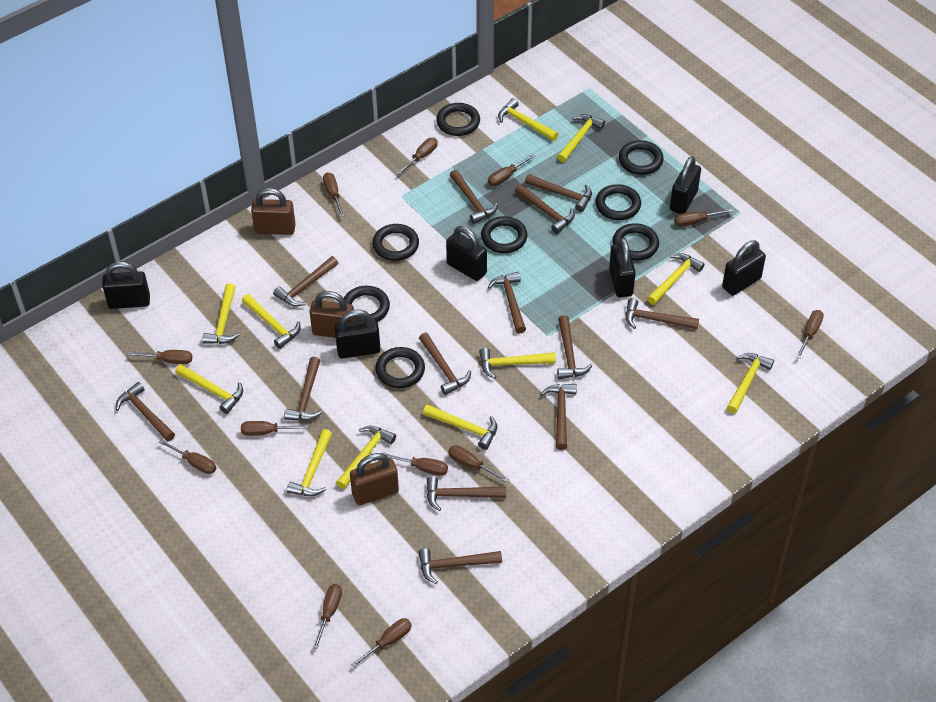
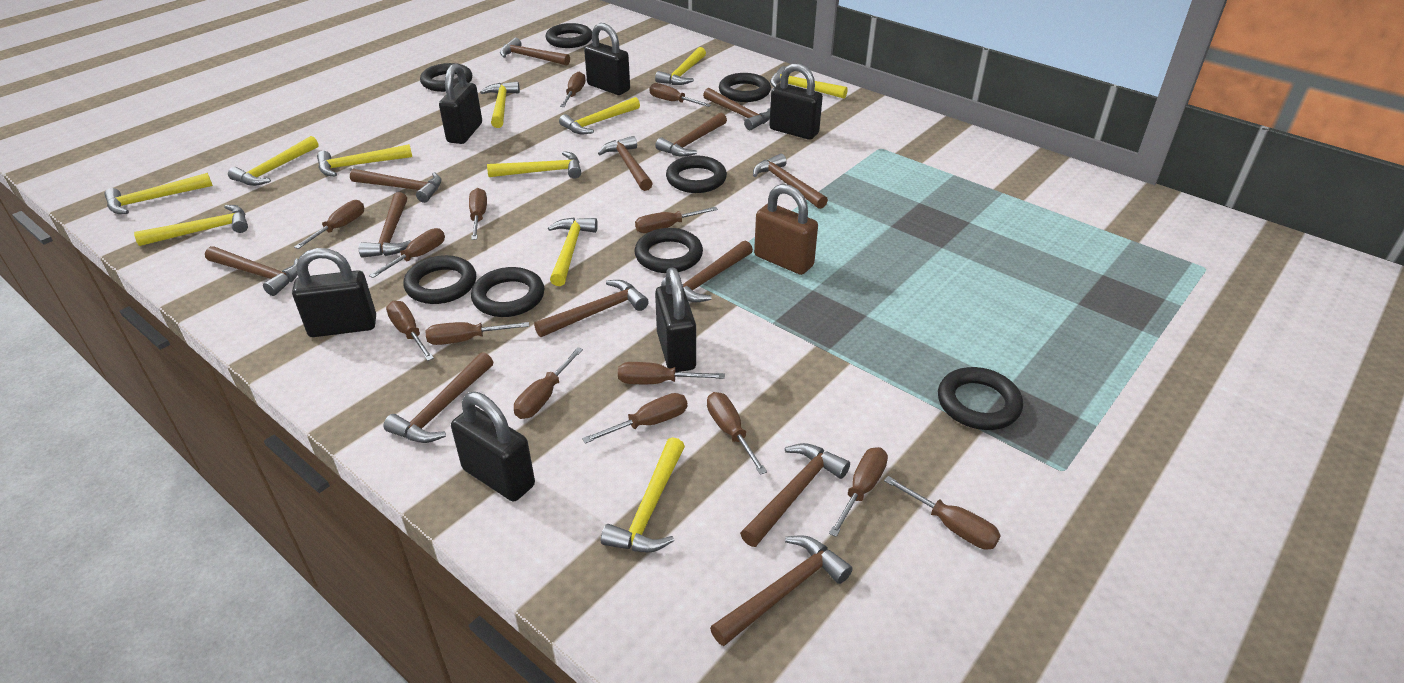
brown padlock: [251,188,296,235] [309,291,355,338] [350,453,399,505] = 3 -> [754,184,818,275] = 1
brown screwdriver: [128,350,192,364] [159,439,216,474] [241,421,308,436] [313,584,342,649] [323,172,344,217] [351,618,412,667] [382,453,448,476] [397,138,438,175] [448,445,508,482] [488,154,535,186] [674,209,734,227] [796,310,824,359] = 12 -> [294,200,364,249] [369,228,445,278] [386,301,434,361] [426,322,529,345] [469,188,487,240] [514,347,583,419] [560,72,585,107] [582,393,687,444] [618,362,725,384] [635,207,718,233] [649,83,711,107] [707,392,767,475] [829,447,888,537] [884,476,1001,550] = 14

